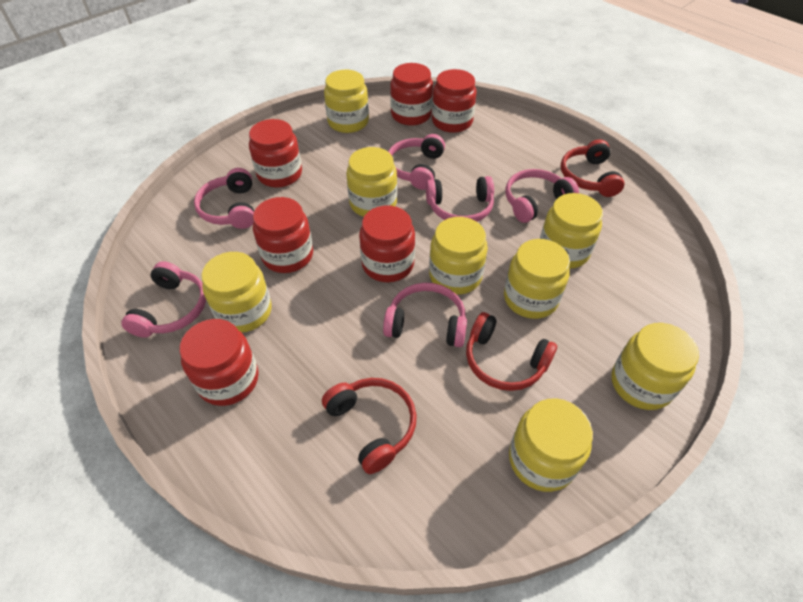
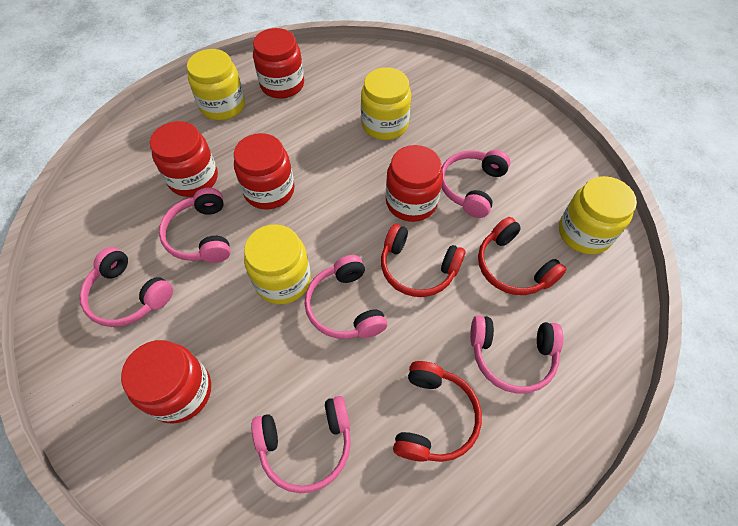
red jar: [179,319,259,406] [249,119,302,188] [253,197,313,273] [359,206,415,282] [390,63,433,126] [432,69,477,133] = 6 -> [121,340,211,424] [150,121,218,197] [234,133,295,209] [253,28,304,99] [386,145,443,222] = 5
yellow jar: [201,252,272,333] [324,70,369,133] [346,147,397,217] [429,217,488,295] [504,239,570,319] [509,398,593,492] [540,193,603,269] [612,323,699,410] = 8 -> [187,49,245,121] [244,224,311,304] [361,68,411,140] [559,176,637,254] = 4

